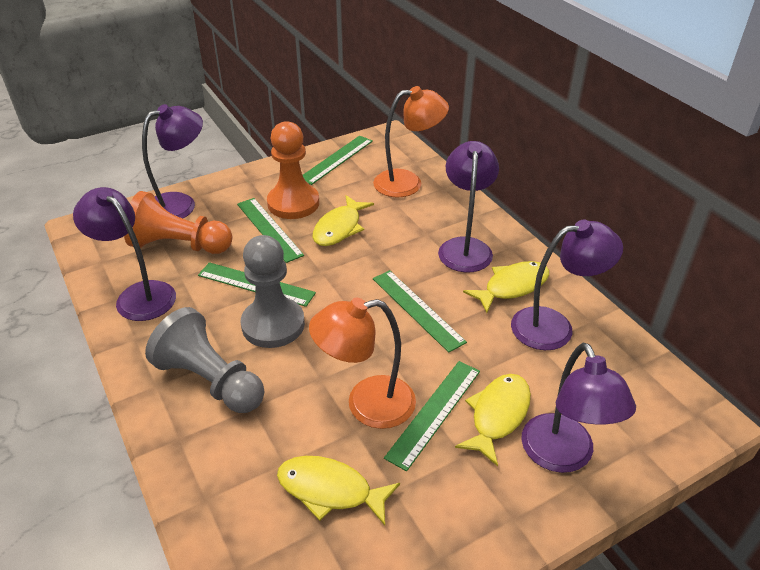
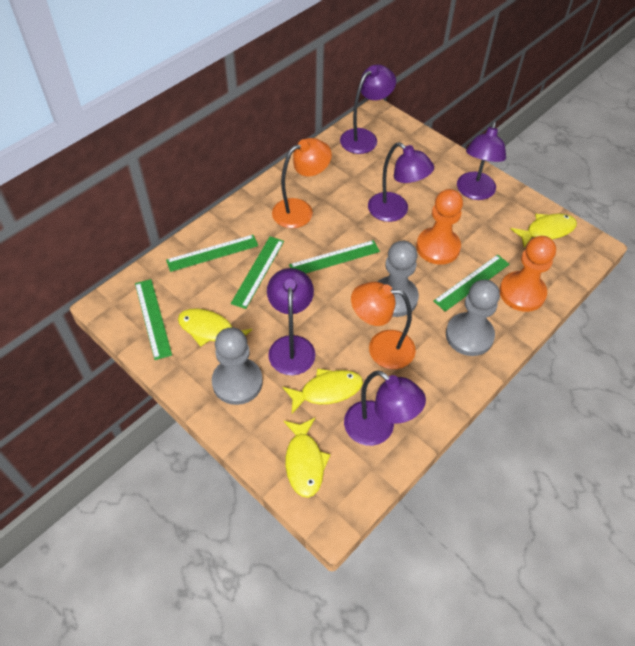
grey pawn: [145,307,264,413] [241,235,305,348] = 2 -> [212,327,263,405] [378,240,419,317] [446,280,500,356] = 3

